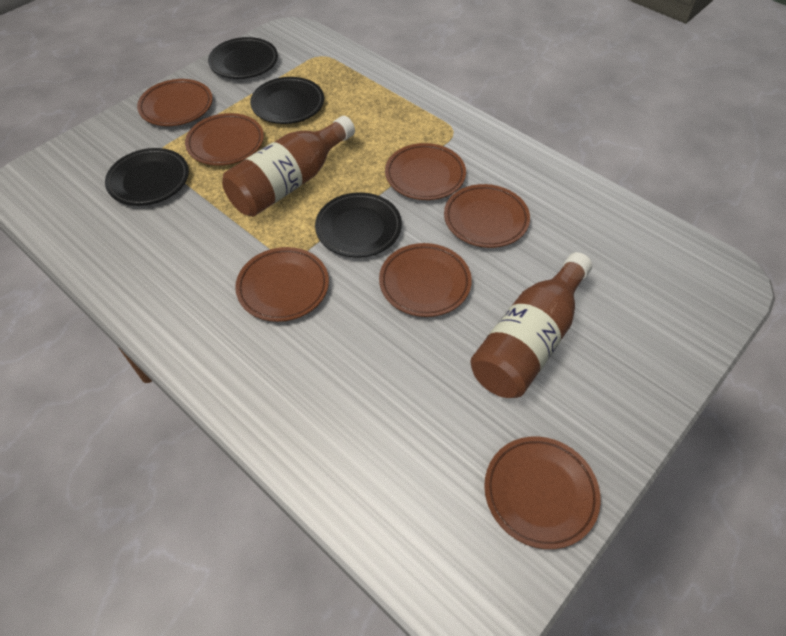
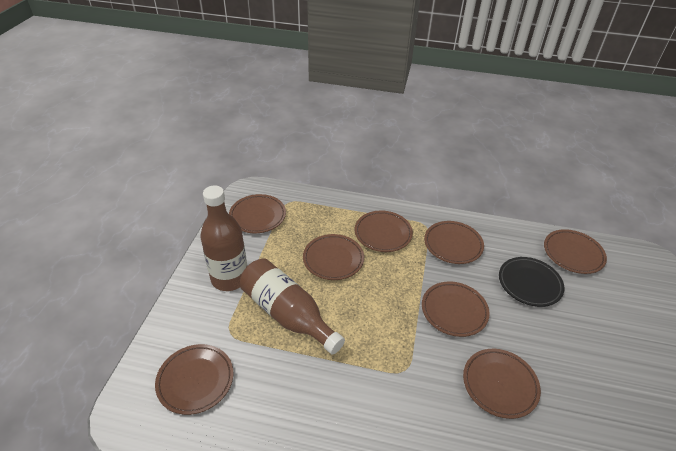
black plate: [105,148,189,206] [208,37,278,79] [250,77,324,124] [315,192,402,257] = 4 -> [499,257,564,307] = 1
brown plate: [137,79,213,126] [185,113,264,166] [235,247,329,322] [379,243,472,317] [385,143,466,200] [444,184,530,248] [484,437,601,549] = 7 -> [155,344,233,415] [229,194,286,233] [303,234,364,280] [355,211,413,252] [422,282,490,337] [424,221,484,264] [463,349,541,419] [544,229,607,274] = 8

